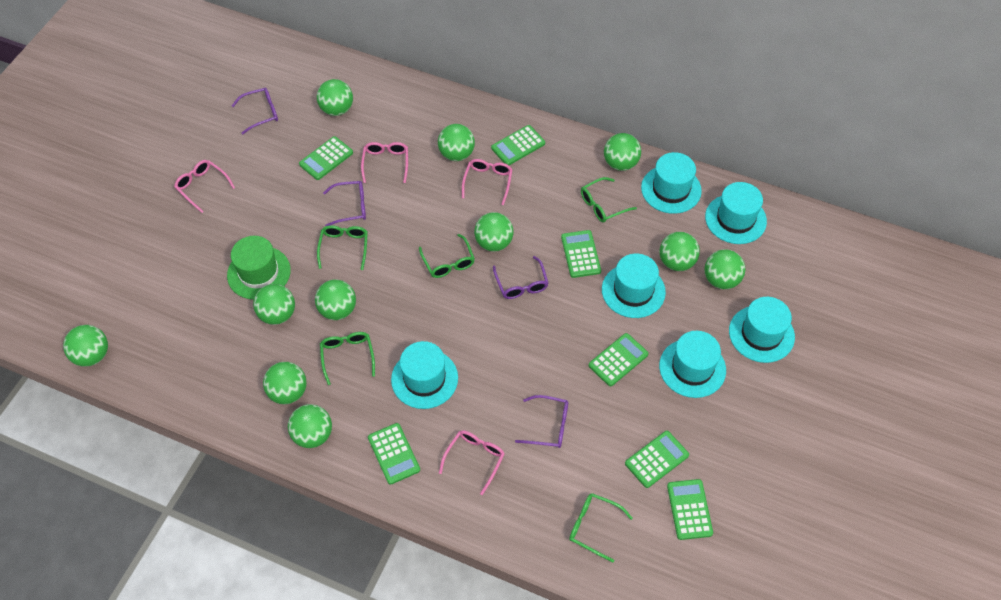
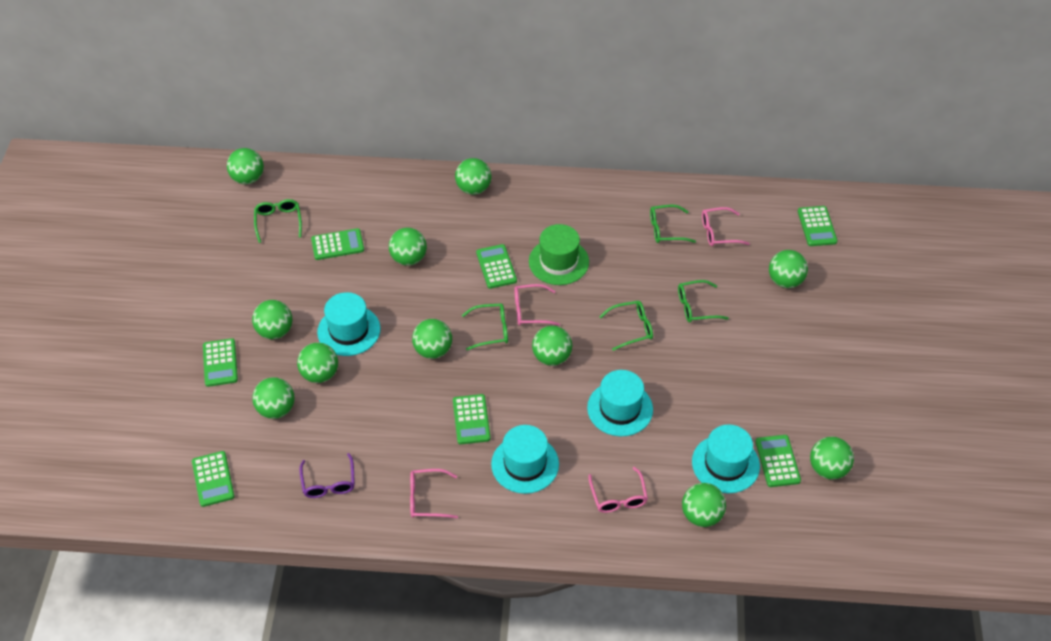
purple glasses: [232,88,278,135] [323,181,366,226] [493,256,548,299] [515,395,568,448] = 4 -> [299,453,355,498] = 1
turquoise hat: [391,341,458,409] [602,253,666,318] [641,152,702,214] [659,331,726,398] [705,182,767,244] [729,297,795,363] = 6 -> [317,292,381,356] [491,425,559,494] [587,370,653,436] [692,425,760,493] = 4

